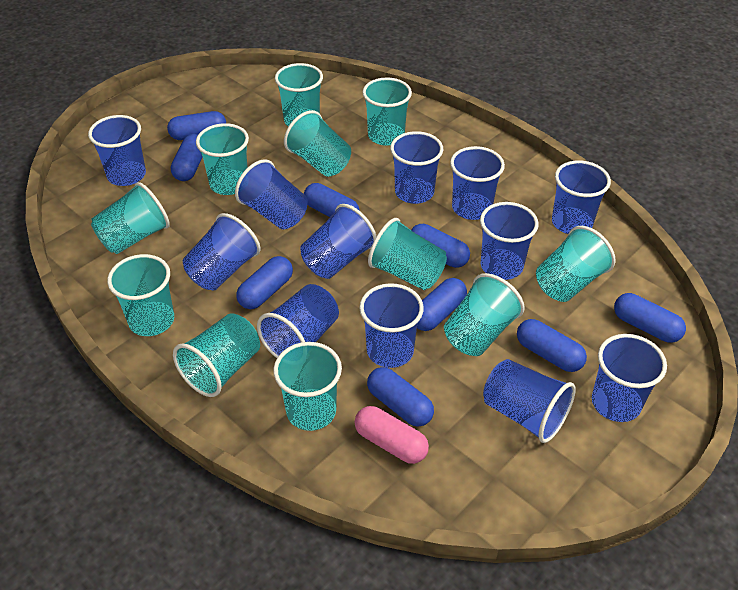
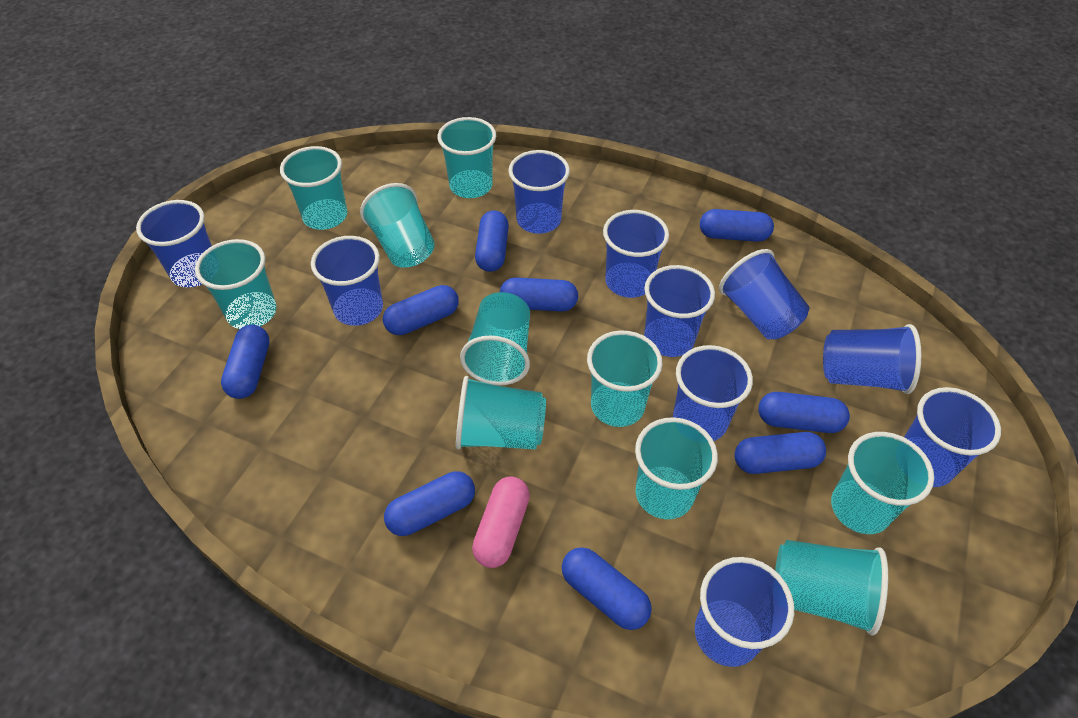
blue cup: [88,115,146,186] [183,213,260,290] [235,159,308,229] [257,284,339,358] [300,204,377,279] [359,283,424,368] [390,131,443,204] [450,146,505,220] [480,202,538,280] [483,359,576,443] [552,160,611,234] [592,334,667,422] = 12 -> [136,200,212,287] [311,236,383,326] [509,150,570,234] [603,210,669,298] [644,265,715,357] [673,345,753,441] [695,557,794,667] [719,249,809,339] [823,324,921,394] [904,387,1001,487] = 10
turquoise cup: [91,182,170,254] [107,254,174,336] [173,313,260,397] [196,123,249,195] [273,342,342,431] [275,63,323,127] [284,110,351,177] [362,77,412,146] [368,218,447,290] [444,273,525,356] [536,226,616,302] = 11 -> [195,239,277,329] [280,146,347,230] [360,183,435,268] [438,117,496,198] [456,376,546,450] [460,292,530,385] [587,330,663,427] [635,417,718,519] [775,540,888,636] [831,432,934,534] = 10

